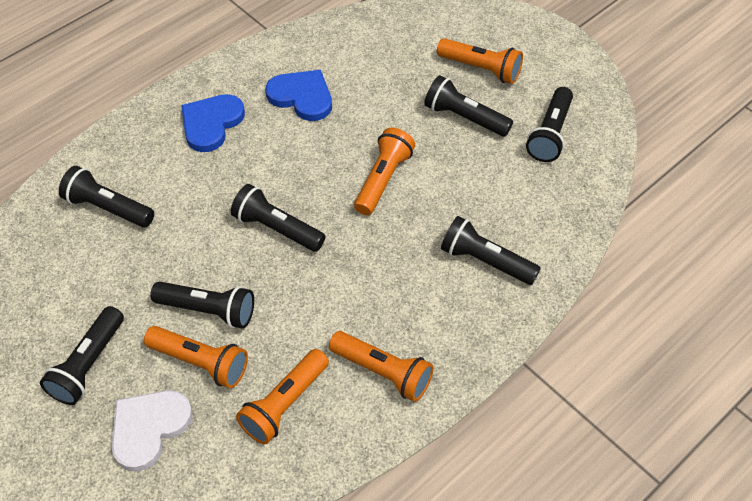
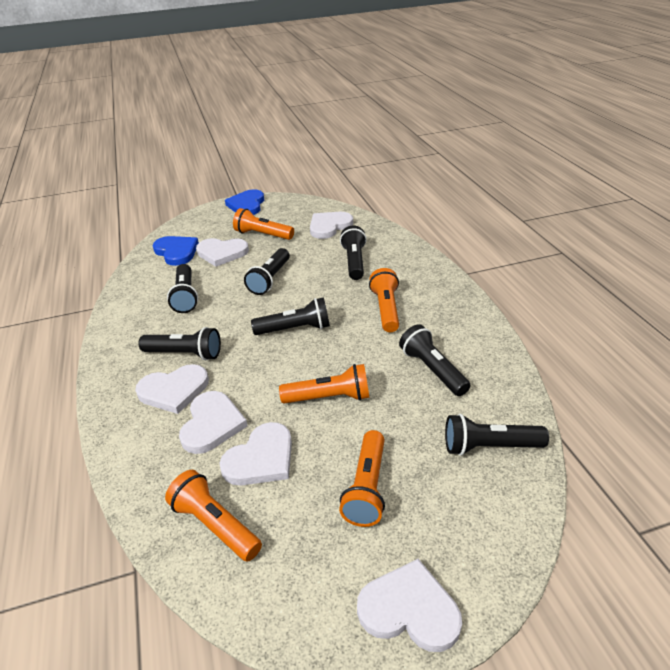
white heart: [112,390,193,472] = 1 -> [135,364,209,414] [179,391,248,454] [196,238,249,267] [220,422,292,486] [310,212,353,239] [357,559,462,652] = 6

